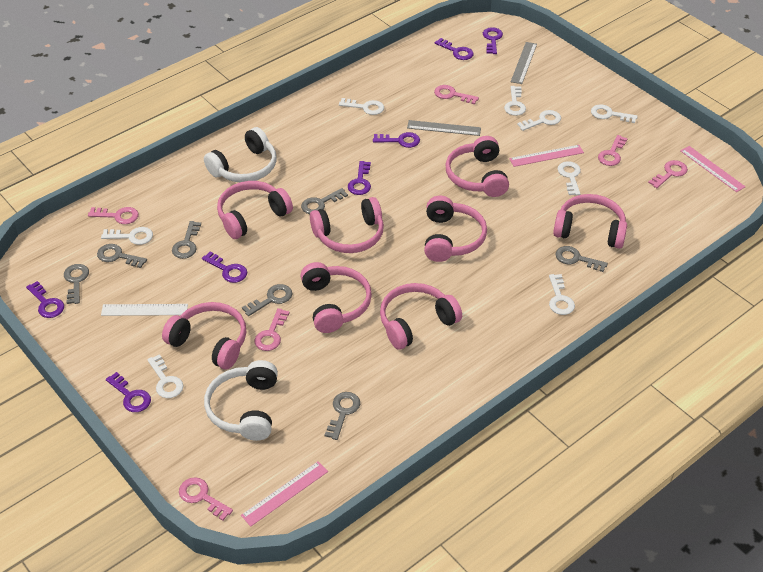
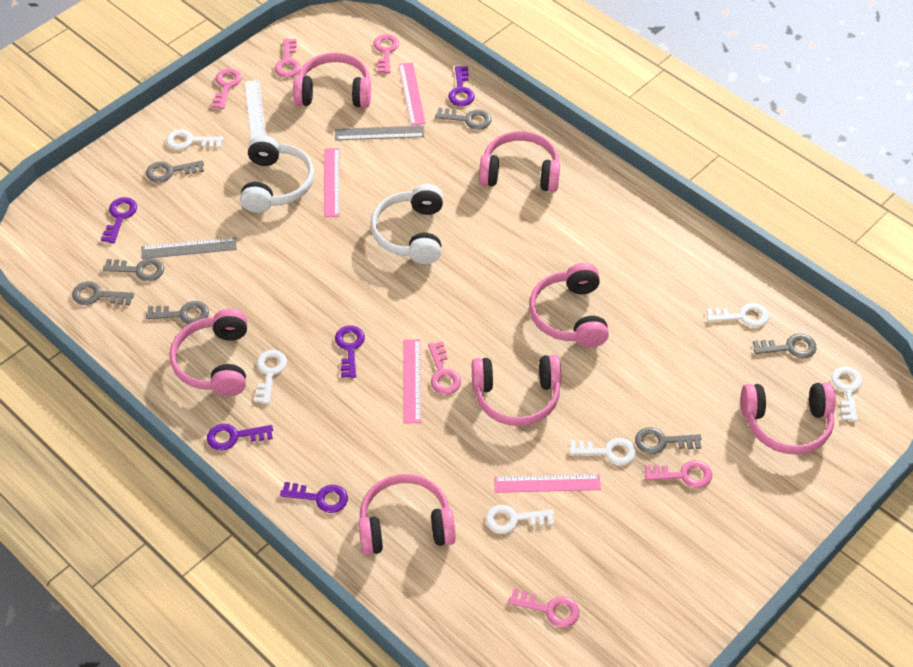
pink headphones: [162,302,246,369] [217,181,293,239] [300,262,372,333] [310,197,384,253] [380,283,462,350] [424,196,487,262] [446,136,509,197] [553,194,627,249] = 8 -> [170,309,247,396] [293,53,371,108] [358,474,456,555] [472,355,561,426] [479,131,560,192] [529,263,609,348] [741,382,836,455] = 7
pink ruler: [241,461,328,527] [509,145,584,167] [680,146,746,192] = 3 -> [324,148,340,217] [399,62,426,126] [404,339,421,423] [494,474,601,493] = 4
purple key: [26,281,64,318] [106,372,151,412] [202,251,247,283] [348,161,371,195] [373,132,420,148] [435,38,474,60] [483,27,503,54] = 7 -> [101,197,137,244] [207,423,273,451] [280,482,348,513] [335,325,365,378] [448,66,475,106] = 5
white key: [101,227,153,245] [147,354,183,398] [339,98,384,115] [504,86,526,116] [517,110,561,131] [549,274,575,315] [558,161,581,195] [591,104,638,123] = 8 -> [166,129,224,150] [254,350,287,404] [486,505,554,534] [569,438,636,465] [706,303,769,327] [831,367,862,421] = 6

